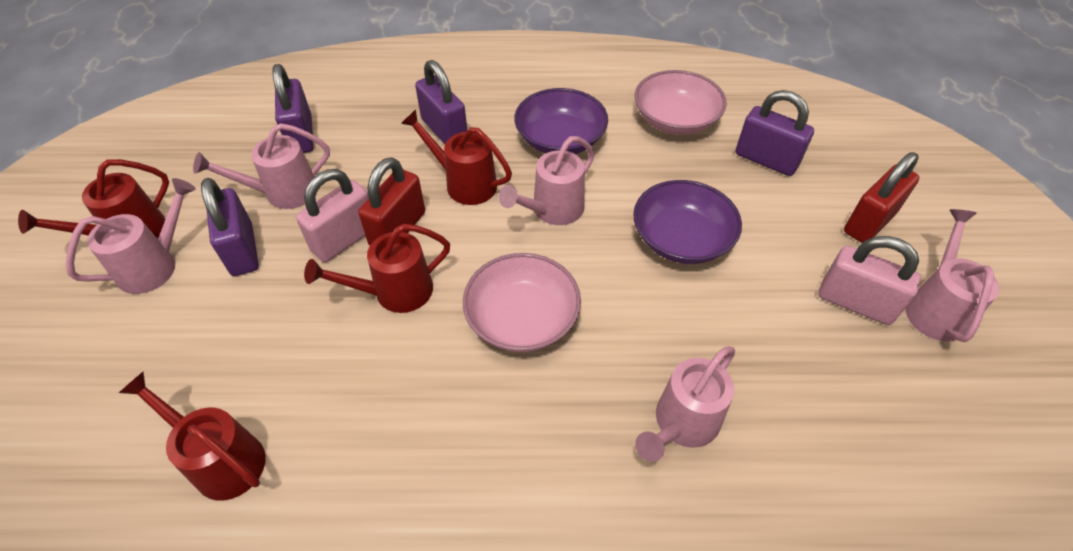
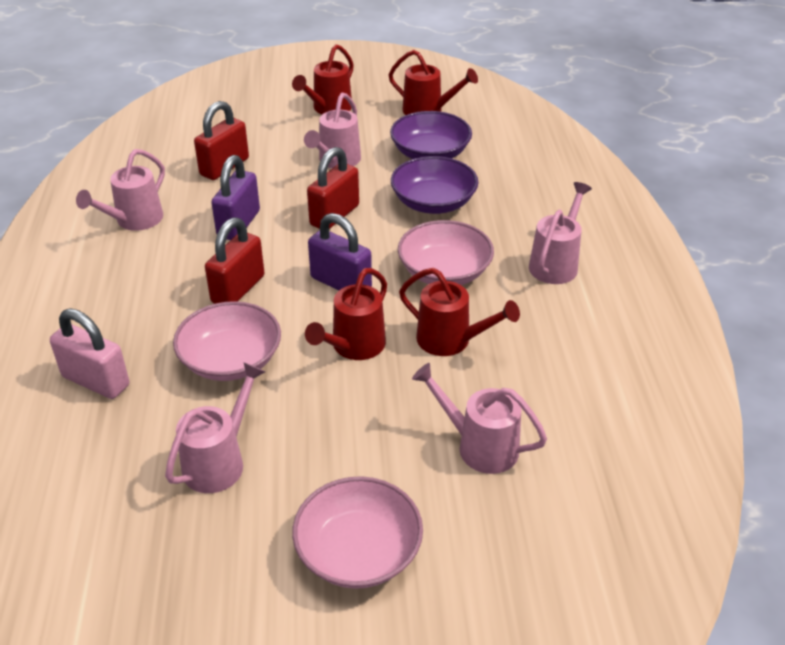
pink bowl: [463,253,581,352] [635,70,727,135] = 2 -> [173,301,281,381] [292,476,423,589] [398,220,494,285] = 3
pink padlock: [296,169,369,262] [819,236,921,325] = 2 -> [50,309,129,399] = 1
purple padlock: [201,178,259,276] [272,64,313,153] [415,60,467,144] [736,90,814,176] = 4 -> [211,155,260,240] [308,213,372,290] = 2
red padlock: [358,157,425,246] [844,152,920,243] = 2 -> [194,101,249,180] [205,217,265,304] [307,147,359,229] = 3

